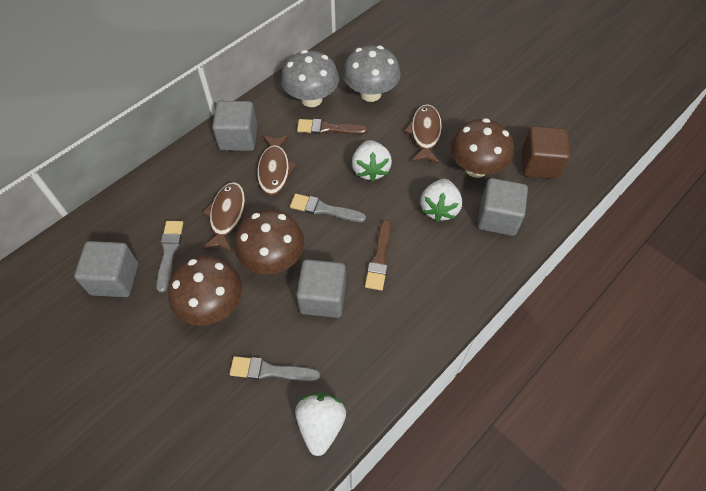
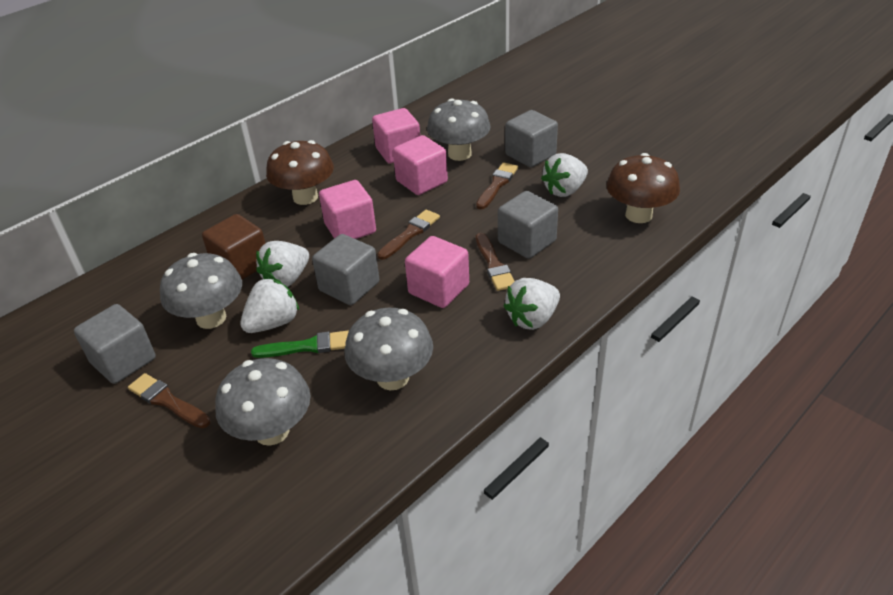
brown brush: [297,119,368,134] [365,220,391,291] = 2 -> [128,373,211,428] [377,209,440,260] [476,162,518,209] [476,233,515,291] = 4
brown fish: [202,182,246,252] [257,135,297,195] [404,104,442,163] = 3 -> none = 0
brown mushroom: [168,256,242,326] [234,210,304,274] [450,118,514,178] = 3 -> [266,140,334,205] [607,153,680,223] = 2
green brush: none = 0 -> [251,330,349,358] = 1
grey brush: [156,221,183,293] [230,356,320,382] [290,194,366,222] = 3 -> none = 0
grey mushroom: [281,50,339,107] [343,45,400,102] = 2 -> [160,253,242,329] [215,358,310,446] [345,308,433,390] [427,98,491,161] = 4
pink cube: none = 0 -> [319,180,376,239] [372,108,420,163] [393,135,448,195] [405,236,469,308] = 4
white strawberry: [295,393,346,456] [352,140,392,182] [420,179,462,222] = 3 -> [240,278,299,333] [256,241,309,287] [504,278,560,330] [541,153,588,197] = 4

